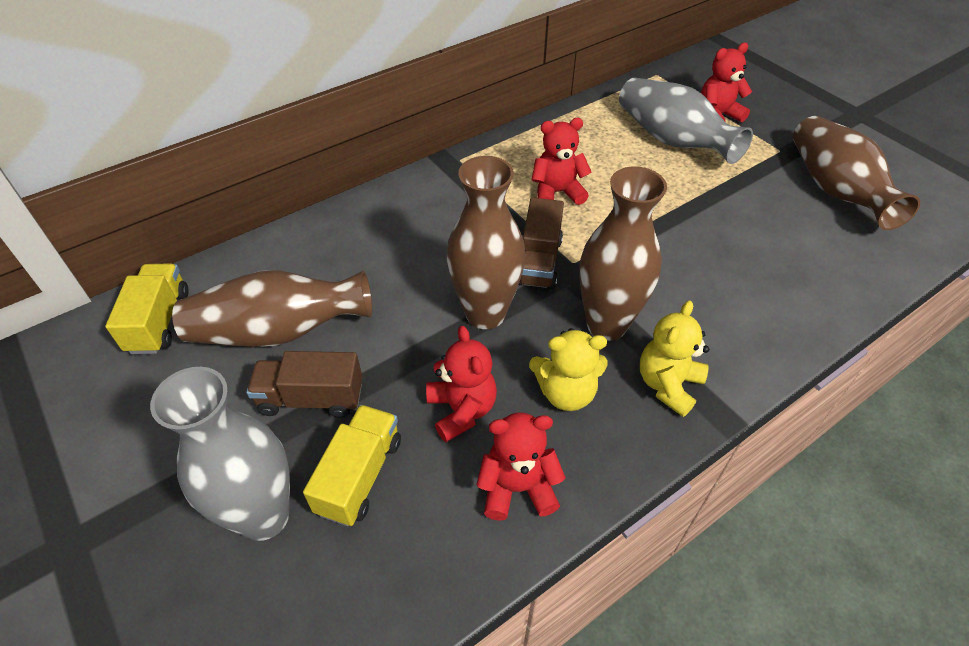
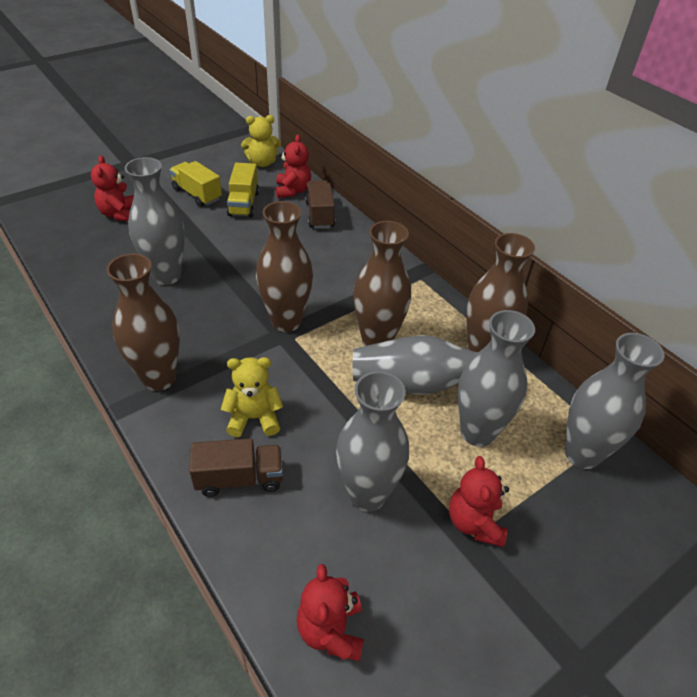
grey vase: [150,367,290,541] [619,78,753,164] = 2 -> [125,157,185,285] [336,371,409,512] [353,335,478,395] [458,310,535,447] [565,333,664,469] = 5

